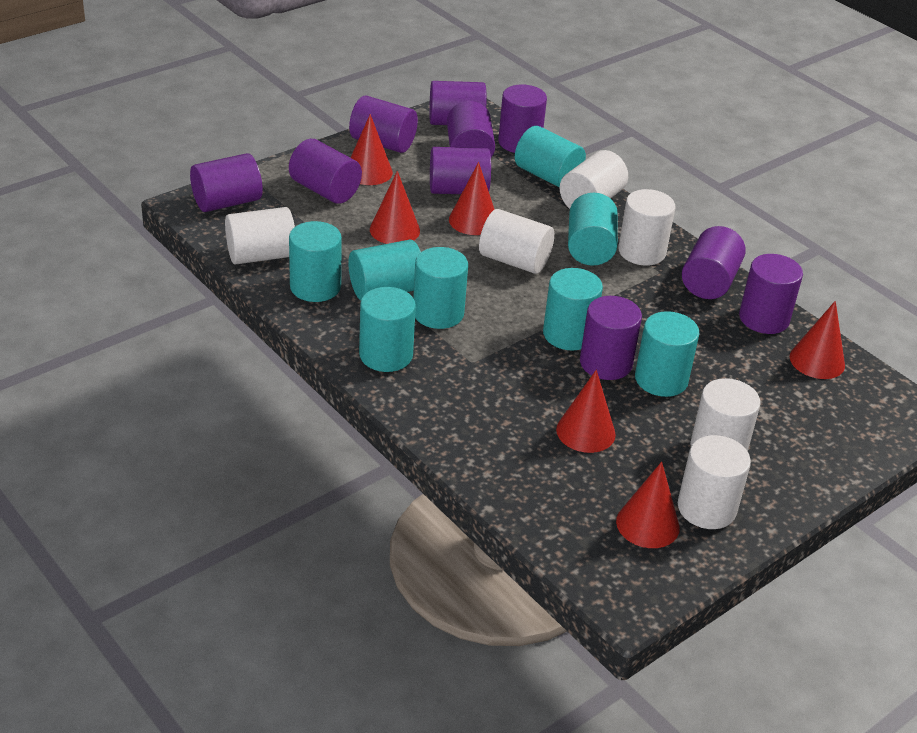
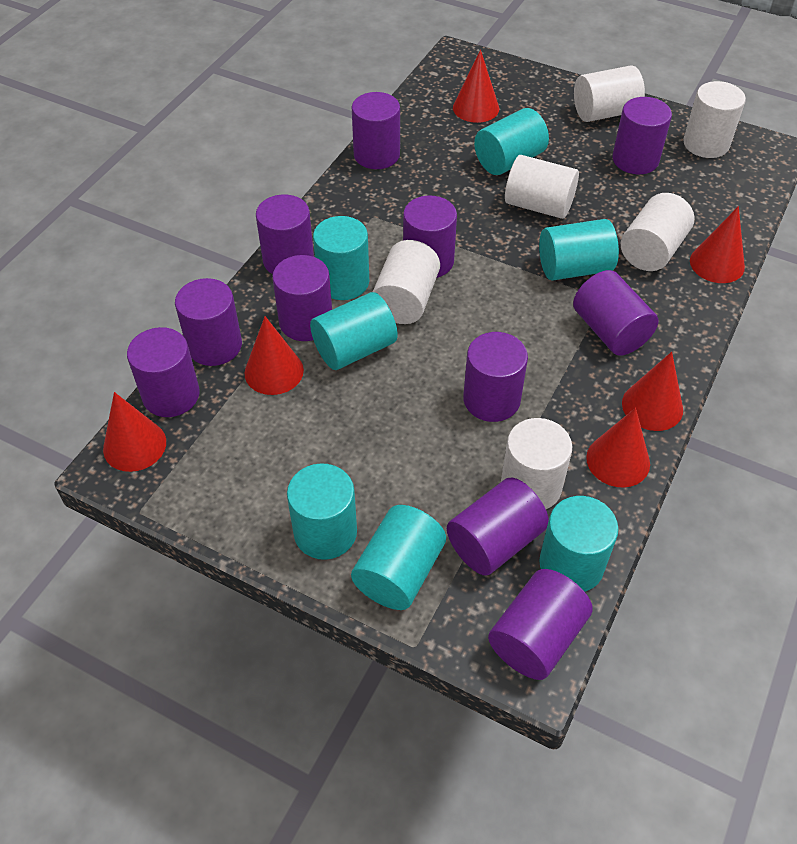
purple cylinder: [190,153,263,212] [289,139,362,204] [349,96,418,153] [429,81,486,125] [430,147,491,194] [447,101,495,157] [498,84,547,153] [580,296,642,380] [682,226,746,299] [739,254,803,334] = 10 -> [127,327,200,417] [175,278,242,366] [256,195,314,274] [272,255,332,341] [352,92,400,169] [403,195,457,278] [447,478,549,576] [463,332,528,422] [488,569,593,680] [573,270,659,356] [612,97,672,174] = 11
turquoise cylinder: [289,221,342,302] [348,240,421,300] [359,287,416,372] [413,247,468,329] [515,126,586,188] [543,268,603,351] [568,193,618,266] [635,311,700,397] = 8 -> [287,463,357,560] [310,292,398,370] [313,216,369,300] [351,505,446,610] [474,108,549,175] [539,219,619,281] [539,496,619,592] = 7

